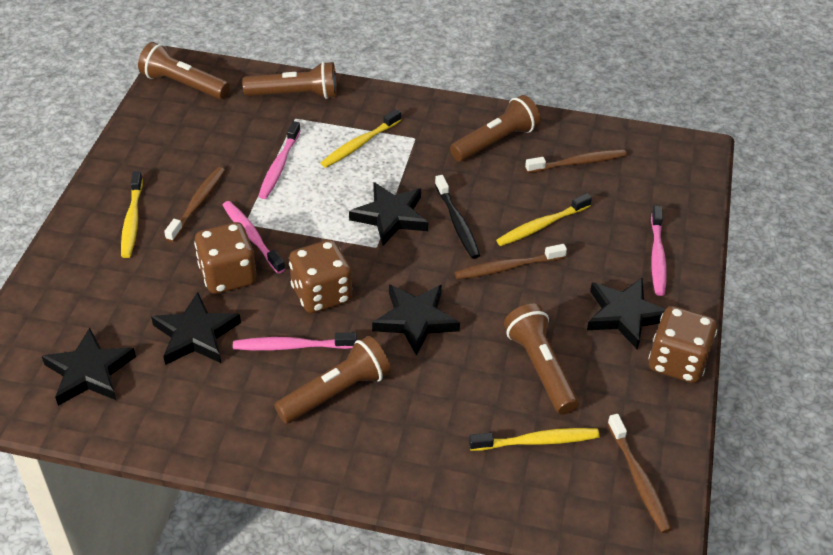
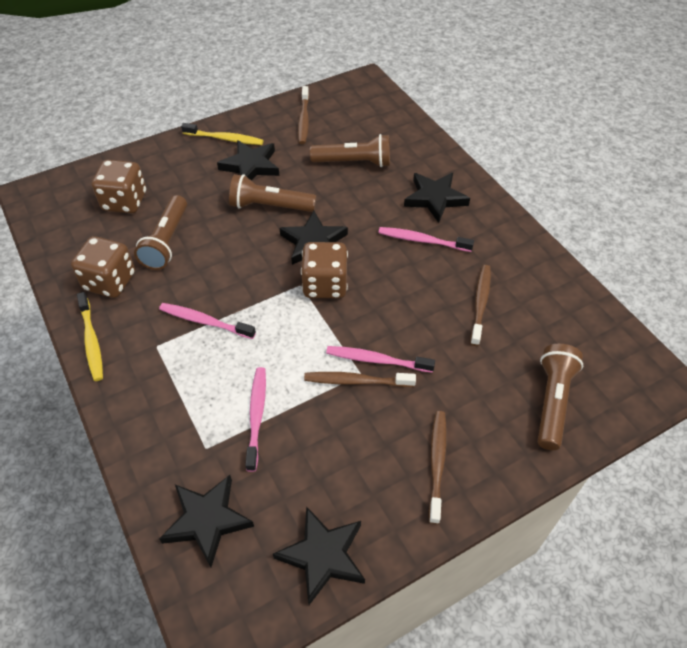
black toothbrush: [435,175,480,259] = 1 -> none = 0
brown flashlight: [138,42,230,99] [242,61,337,99] [275,336,391,424] [450,95,541,162] [504,304,579,415] = 5 -> [134,195,187,270] [229,174,316,212] [310,134,390,167] [537,344,583,450] = 4
yellow toothbrush: [121,171,143,258] [321,109,401,168] [469,428,600,451] [496,193,592,246] = 4 -> [77,292,103,381] [181,123,263,145] = 2

